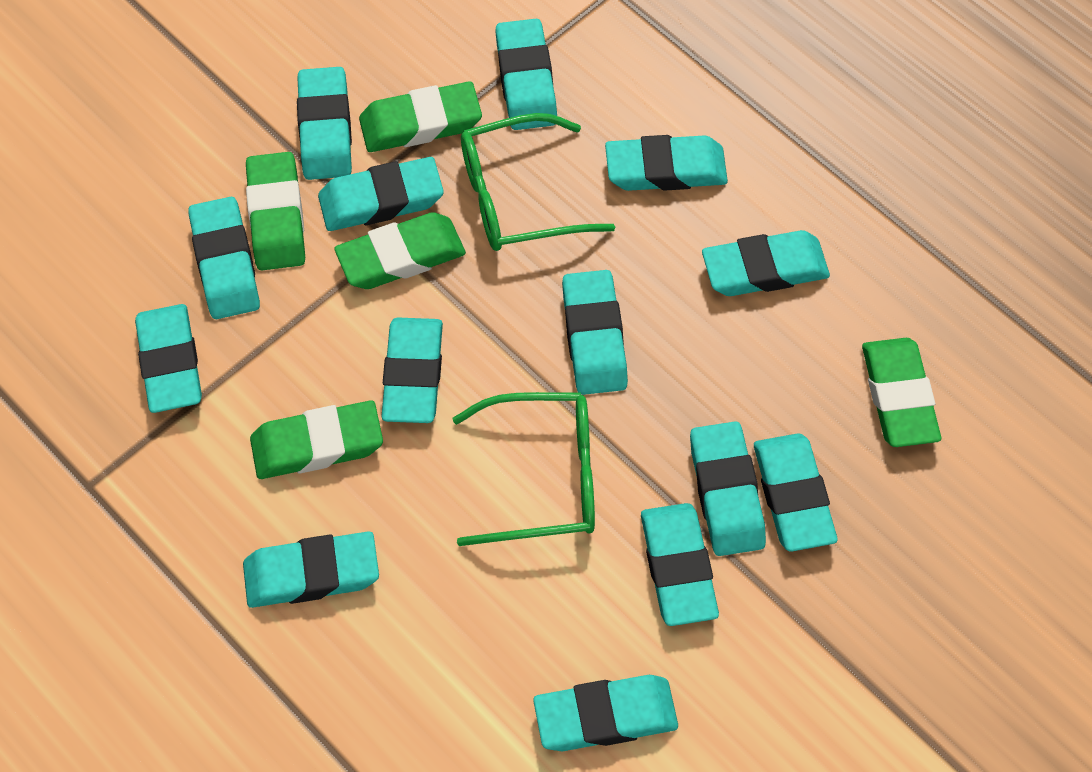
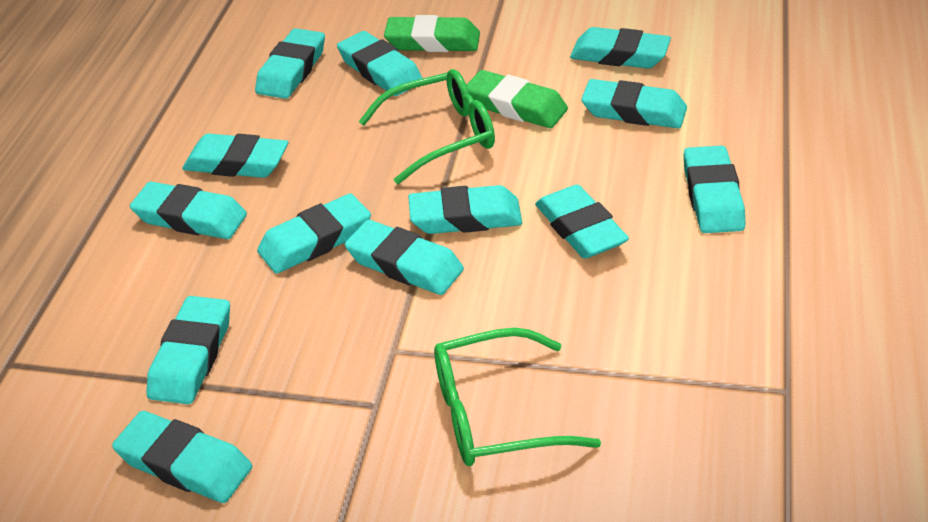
green eraser: [246,152,305,270] [250,401,383,479] [334,212,466,289] [359,81,482,152] [862,338,941,447] = 5 -> [384,15,480,52] [467,70,568,128] = 2
turquoise eraser: [135,304,202,413] [188,197,260,319] [243,531,379,608] [297,67,352,180] [318,157,444,231] [382,318,443,423] [495,19,557,130] [533,675,678,751] [562,270,628,395] [605,135,728,191] [641,503,719,626] [690,421,766,556] [702,230,830,296] [754,434,837,551] = 14 -> [112,411,252,503] [130,182,247,239] [146,296,230,404] [182,133,288,178] [255,28,325,99] [257,193,371,274] [337,31,423,96] [345,220,464,295] [408,185,522,234] [535,185,629,259] [570,27,671,69] [581,79,687,128] [684,146,745,233] = 13

